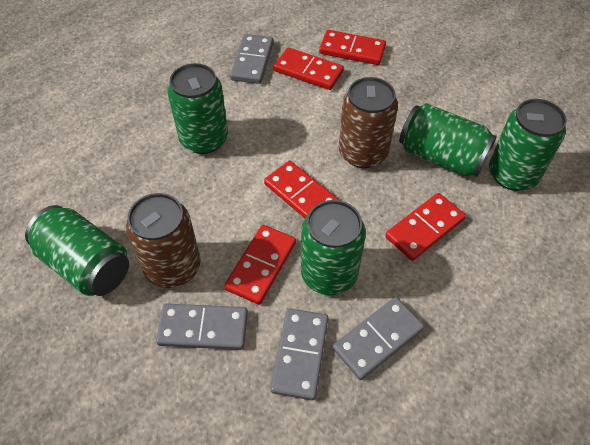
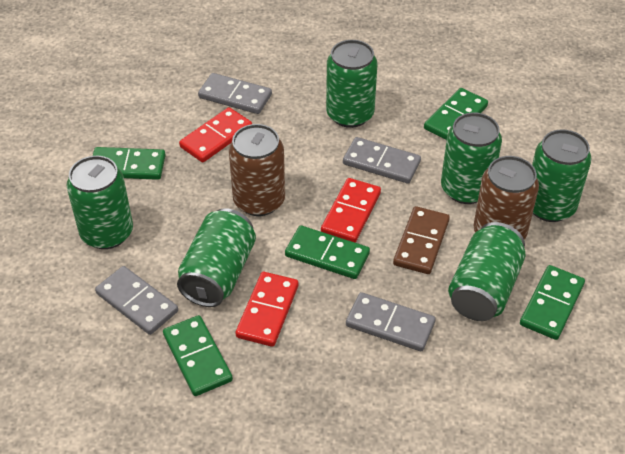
brown domino: none = 0 -> [393,206,450,274] = 1
green can: [25,205,129,296] [167,63,228,154] [301,200,366,295] [399,103,497,177] [489,99,566,191] = 5 -> [67,156,133,249] [177,208,256,307] [326,40,377,128] [441,113,502,204] [448,222,525,321] [532,130,592,222] = 6
green domino: none = 0 -> [93,147,166,180] [163,315,233,396] [285,225,370,279] [424,88,488,140] [520,265,585,340] = 5
red domino: [224,225,296,305] [264,161,339,218] [274,48,344,90] [319,30,386,65] [385,193,466,261] = 5 -> [179,107,252,163] [235,272,298,347] [321,178,381,242] = 3

